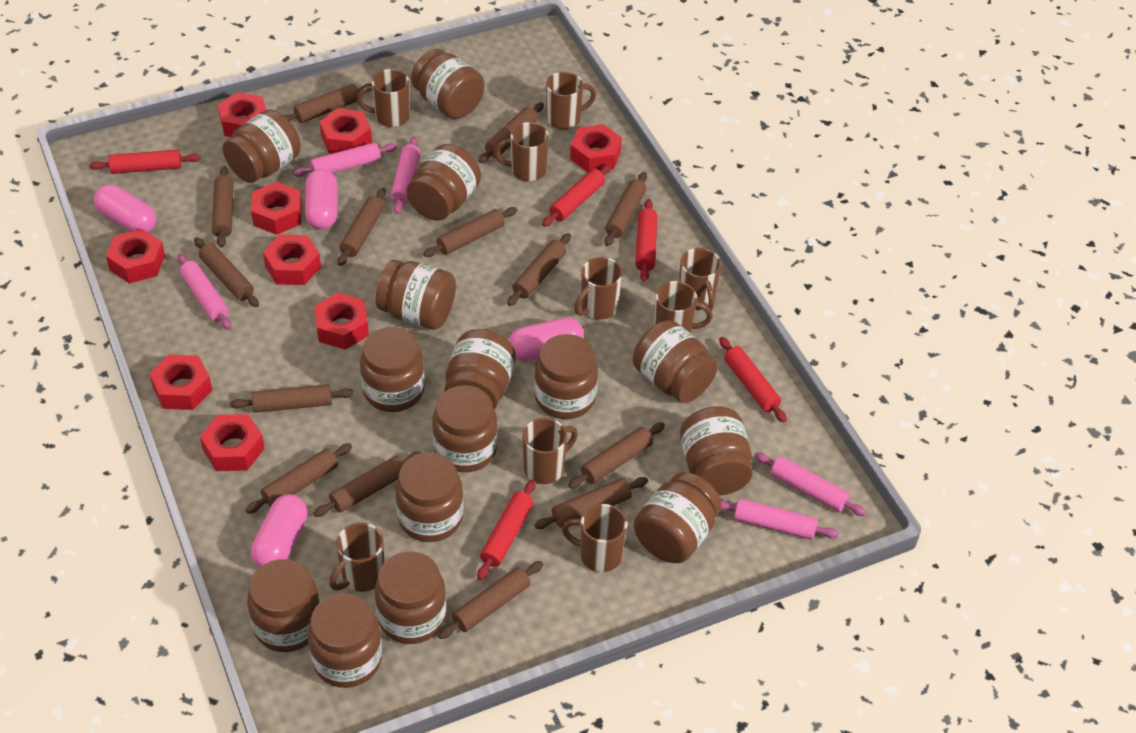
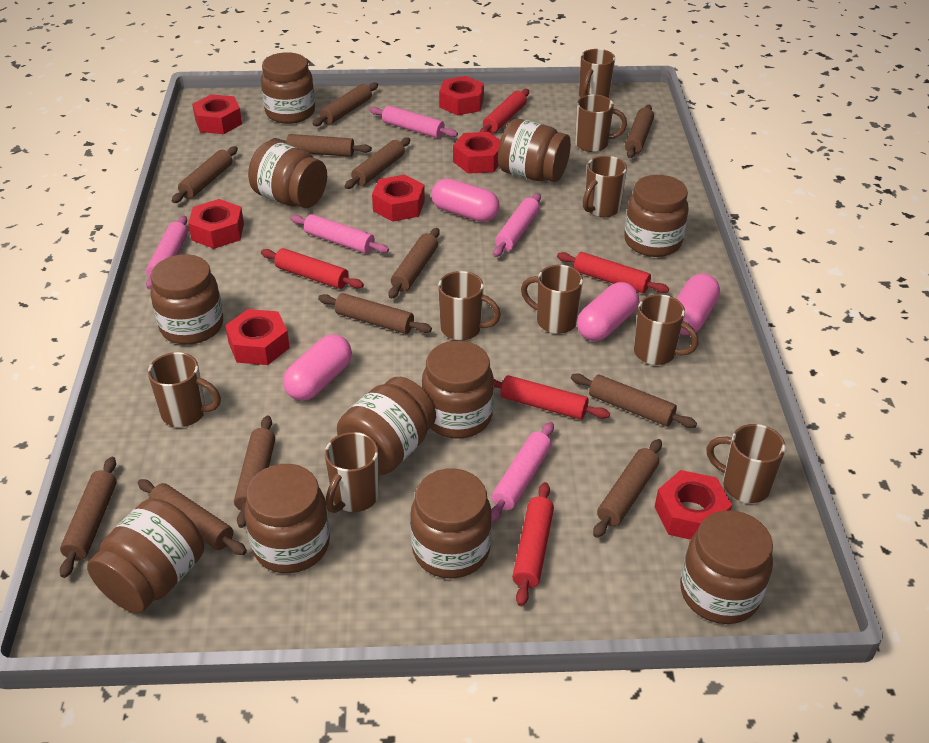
brown jar: [222,109,301,183] [247,559,320,652] [308,593,382,688] [360,327,425,412] [375,551,446,644] [376,260,456,330] [395,453,464,542] [406,144,481,221] [411,49,484,119] [432,385,498,472] [444,329,516,410] [534,334,598,419] [633,320,718,403] [634,472,722,563] [680,406,753,495] = 15 -> [87,499,204,613] [150,254,223,345] [244,464,330,573] [248,141,327,208] [261,52,315,124] [337,377,436,475] [410,468,492,579] [422,341,494,439] [498,119,571,182] [624,175,689,257] [680,510,773,624] = 11
brown rolling pin: [194,237,259,307] [212,166,234,248] [230,384,353,413] [246,443,352,513] [284,83,372,123] [313,452,422,517] [338,188,386,266] [423,207,517,257] [438,561,543,639] [479,102,544,163] [507,233,571,306] [534,477,648,529] [568,422,665,489] [604,172,647,246] = 14 -> [60,457,117,578] [138,479,247,555] [172,146,238,203] [234,416,275,528] [270,134,372,157] [312,82,378,126] [318,293,432,334] [345,137,410,189] [388,228,440,299] [571,374,697,428] [593,439,662,538] [625,105,654,158] = 12
red nut: [106,229,165,284] [149,354,212,410] [200,414,265,471] [218,92,266,137] [251,182,302,235] [263,235,321,285] [314,293,369,350] [319,108,372,154] [570,124,622,172] = 9 -> [188,199,244,249] [192,94,242,134] [225,309,290,365] [372,174,425,222] [439,76,484,115] [453,132,500,174] [655,470,732,540] = 7

